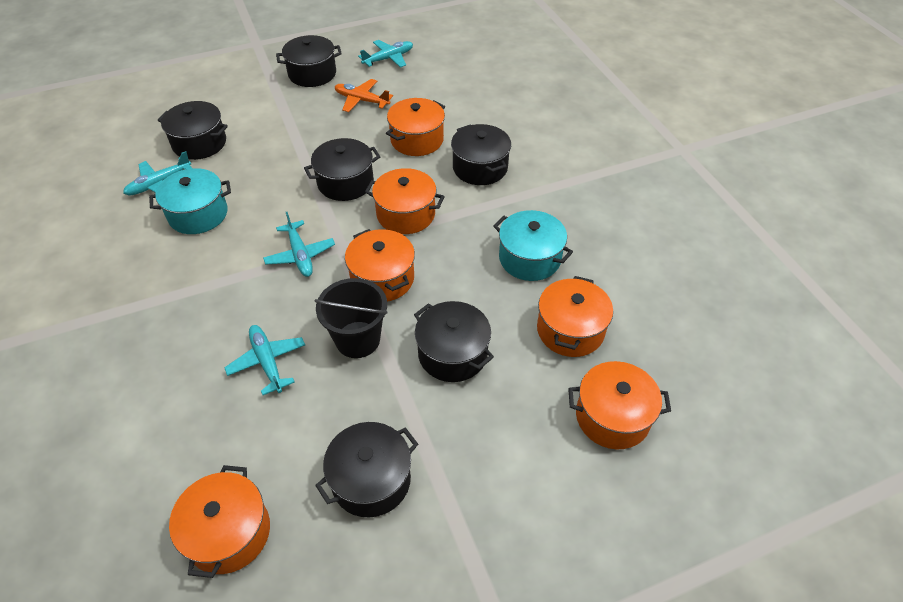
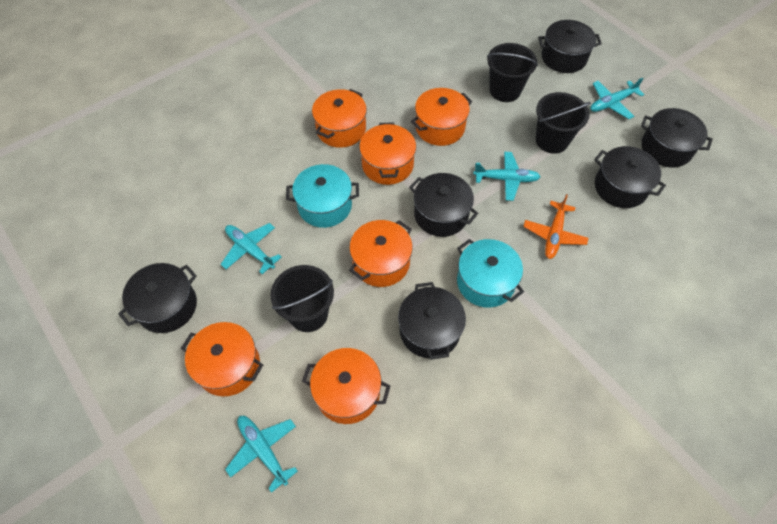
black bucket: [315,278,387,358] = 1 -> [270,265,334,332] [487,43,538,102] [536,92,591,154] = 3

